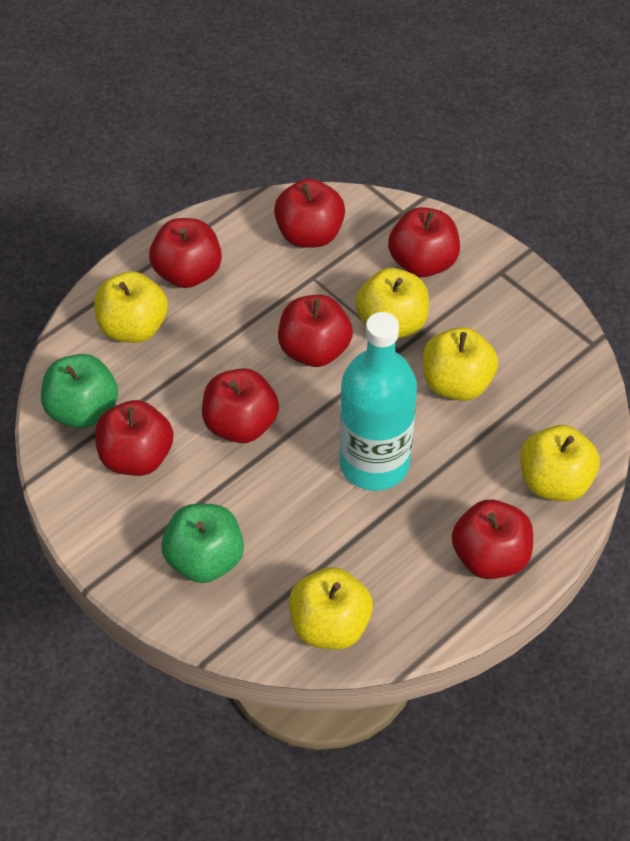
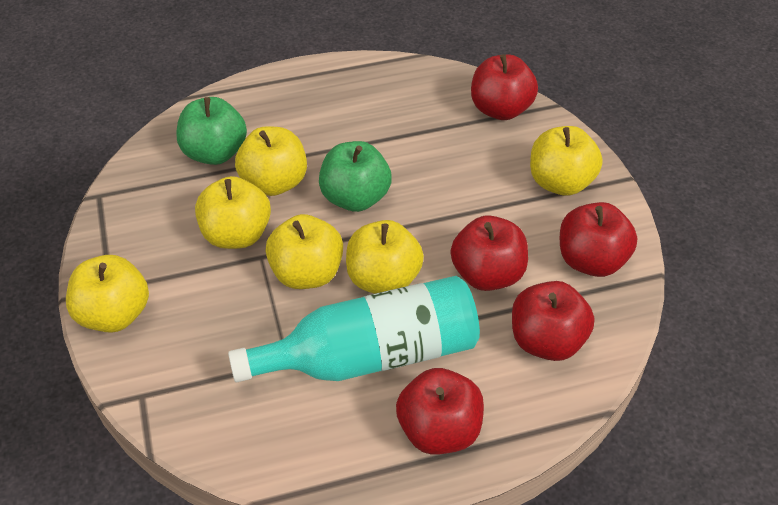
red apple: [95,400,173,476] [149,218,222,288] [202,368,279,443] [274,179,345,248] [278,295,353,367] [388,207,460,277] [452,500,533,579] = 7 -> [396,368,484,455] [451,215,528,291] [471,54,538,120] [512,281,594,361] [560,202,637,277] = 5
yellow apple: [94,271,168,343] [289,567,373,650] [356,268,429,338] [423,327,498,401] [520,425,600,502] = 5 -> [66,255,149,333] [195,176,271,249] [235,126,307,196] [265,214,343,289] [346,220,424,294] [530,126,603,196] = 6

